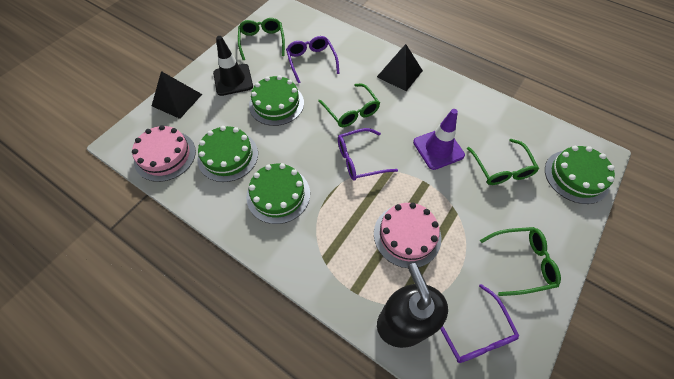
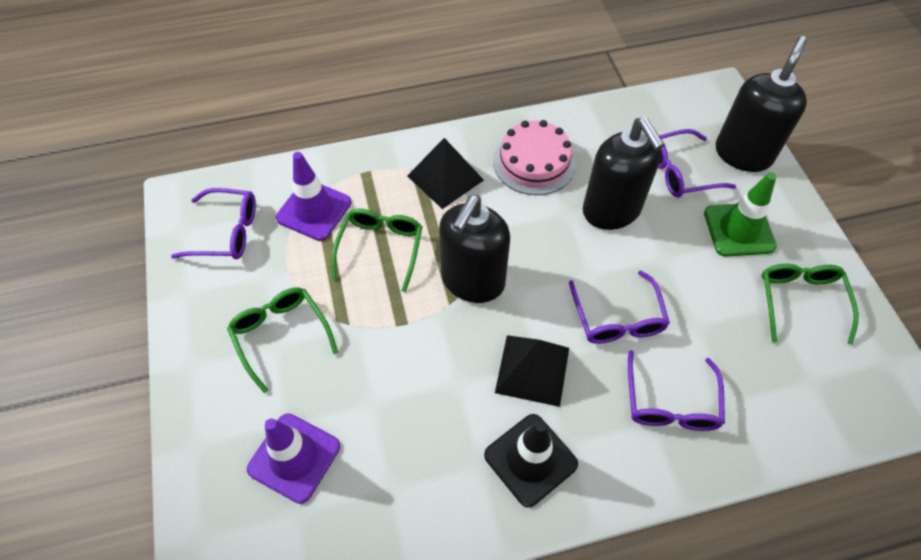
black soap dispenser: [377,263,448,348] = 1 -> [439,195,510,303] [583,117,664,230] [716,36,807,172] = 3
green cake: [198,126,258,182] [246,163,310,224] [249,75,304,126] [545,146,615,204] = 4 -> none = 0
green glasses: [238,18,285,60] [318,84,380,127] [467,139,539,185] [480,227,561,296] = 4 -> [227,288,338,393] [331,208,422,292] [762,264,859,345] = 3
green traffic cone: none = 0 -> [704,172,777,257] = 1
pink cake: [132,125,196,182] [374,202,441,268] = 2 -> [493,120,576,195] = 1
purple glasses: [286,36,340,83] [338,128,398,181] [440,284,519,363] = 3 -> [171,188,256,259] [569,271,670,344] [628,350,725,431] [658,129,736,198] = 4
purple traffic cone: [413,109,465,170] = 1 -> [247,413,340,504] [276,152,351,241] = 2

